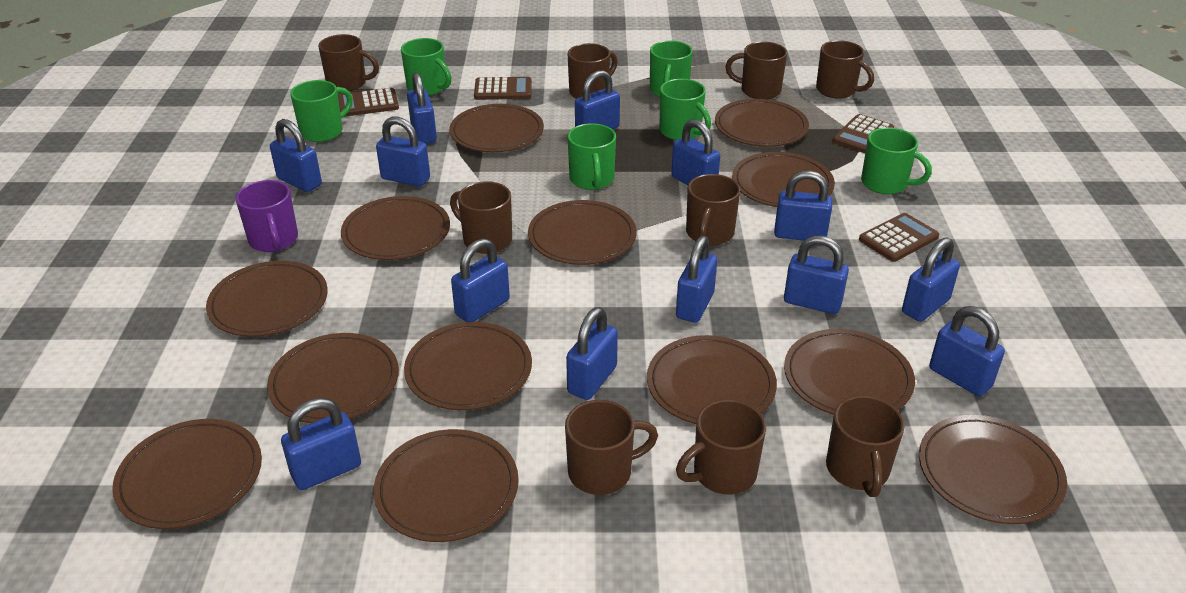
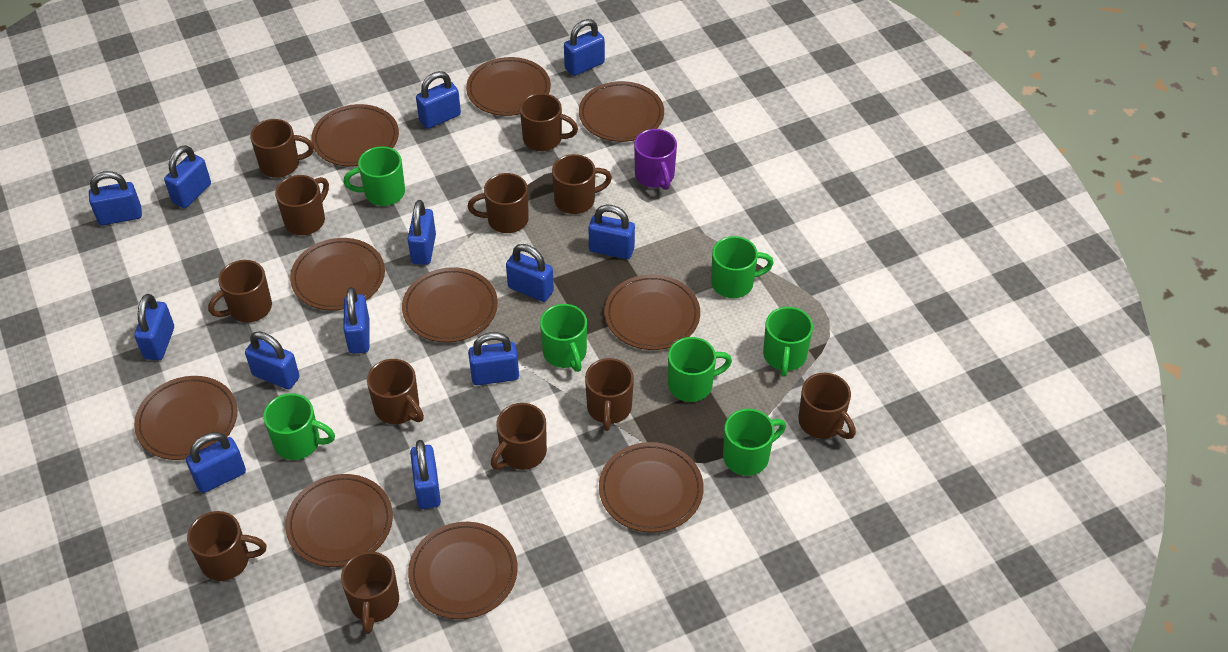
brown calculator: [338,88,399,117] [474,77,532,100] [832,114,894,153] [859,213,939,262] = 4 -> none = 0
brown mug: [318,34,379,91] [450,181,512,254] [565,400,658,495] [568,43,618,99] [676,399,766,494] [686,174,740,246] [725,41,787,99] [816,40,874,99] [826,395,905,497] = 9 -> [187,511,267,581] [208,260,272,323] [250,119,314,178] [275,175,329,235] [341,551,399,634] [367,359,424,424] [468,173,529,233] [491,403,547,470] [520,93,578,151] [552,154,612,214] [585,358,634,431] [798,373,856,439] = 12
brown plate: [113,419,262,529] [206,261,328,337] [267,333,399,423] [341,196,450,260] [374,429,519,542] [404,322,532,410] [449,104,544,152] [528,200,637,265] [647,335,777,424] [715,99,809,147] [732,152,835,207] [784,329,915,415] [919,415,1067,524] = 13 -> [134,376,237,460] [285,474,393,567] [290,238,385,310] [311,104,399,166] [402,267,498,343] [408,522,518,619] [466,57,551,116] [579,81,664,142] [599,442,704,533] [604,274,700,350] = 10
green mug: [290,80,353,142] [401,38,451,96] [568,123,616,190] [650,41,693,97] [659,79,711,140] [861,128,932,194] = 6 -> [263,393,335,460] [343,146,405,206] [540,304,587,372] [668,337,732,402] [711,236,774,298] [723,409,786,476] [763,307,813,377] = 7

